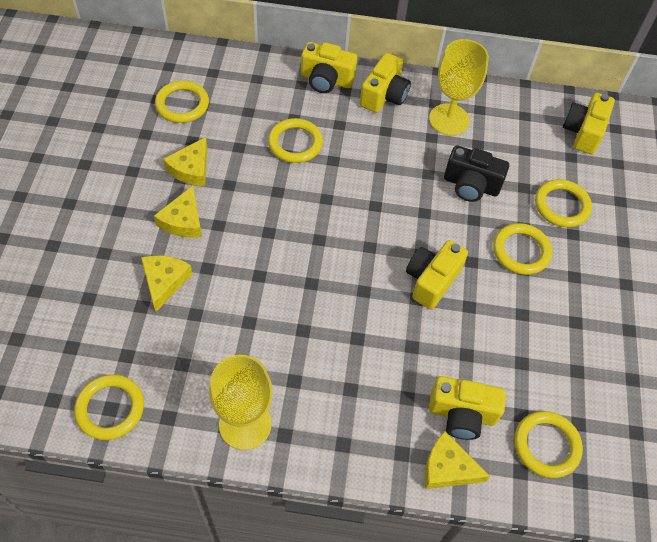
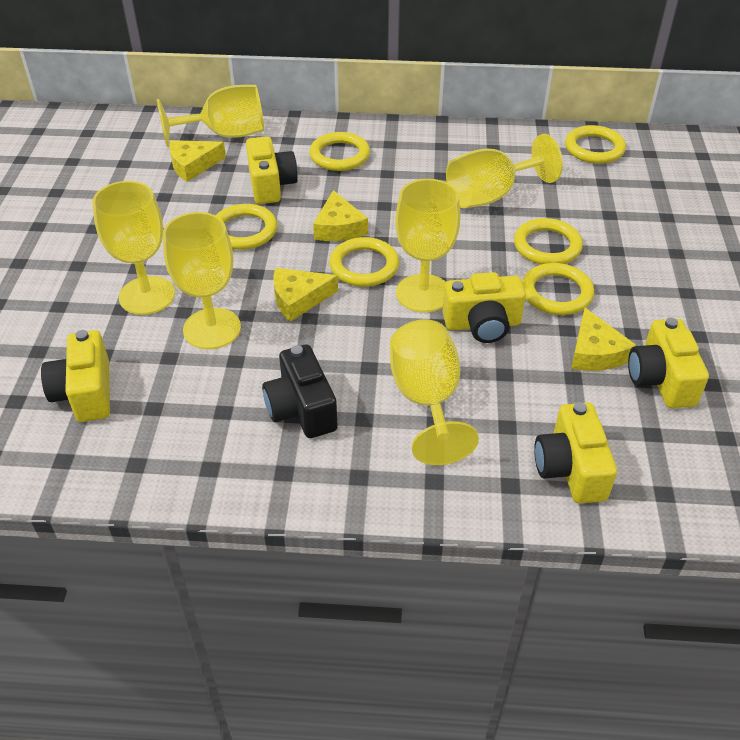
yellow goblet: [209,355,273,450] [429,39,489,136] = 2 -> [92,181,175,315] [157,85,264,147] [163,212,241,349] [390,319,479,465] [395,179,460,312] [446,134,563,208] = 6

